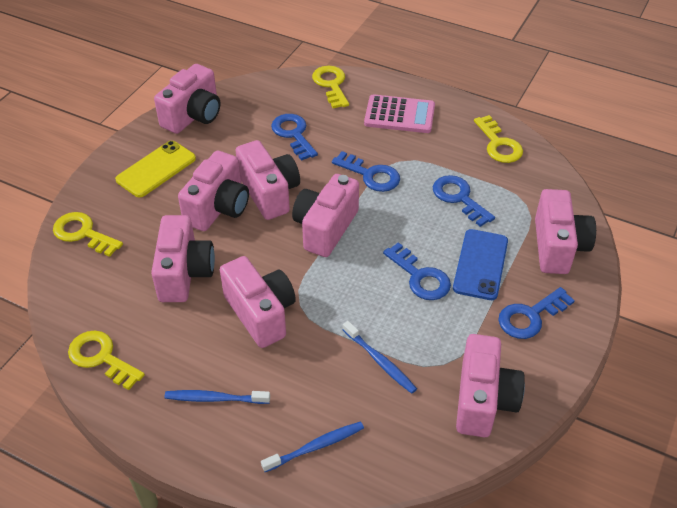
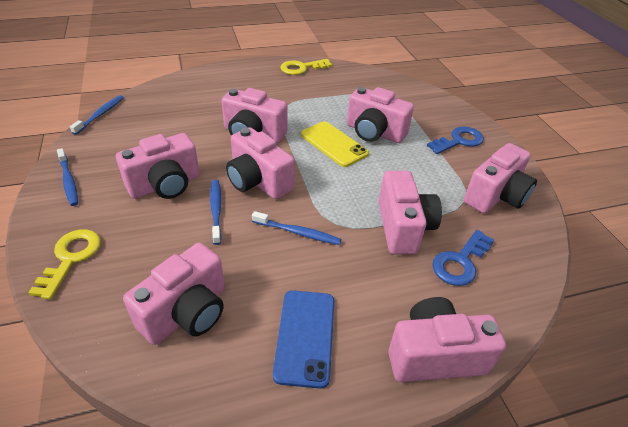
blue key: [271,114,318,161] [332,151,400,192] [383,242,451,300] [433,175,495,227] [498,287,575,339] = 5 -> [427,127,484,154] [432,230,494,286] = 2
blue toothbrush: [164,390,270,404] [261,421,364,472] [343,321,417,394] = 3 -> [57,148,78,206] [70,95,124,135] [210,180,221,245] [252,211,341,245] = 4
pink calculator: [364,94,435,133] = 1 -> none = 0
yellow key: [53,212,123,257] [68,330,145,390] [312,66,349,108] [474,115,523,163] = 4 -> [28,229,101,299] [280,59,332,75] = 2

